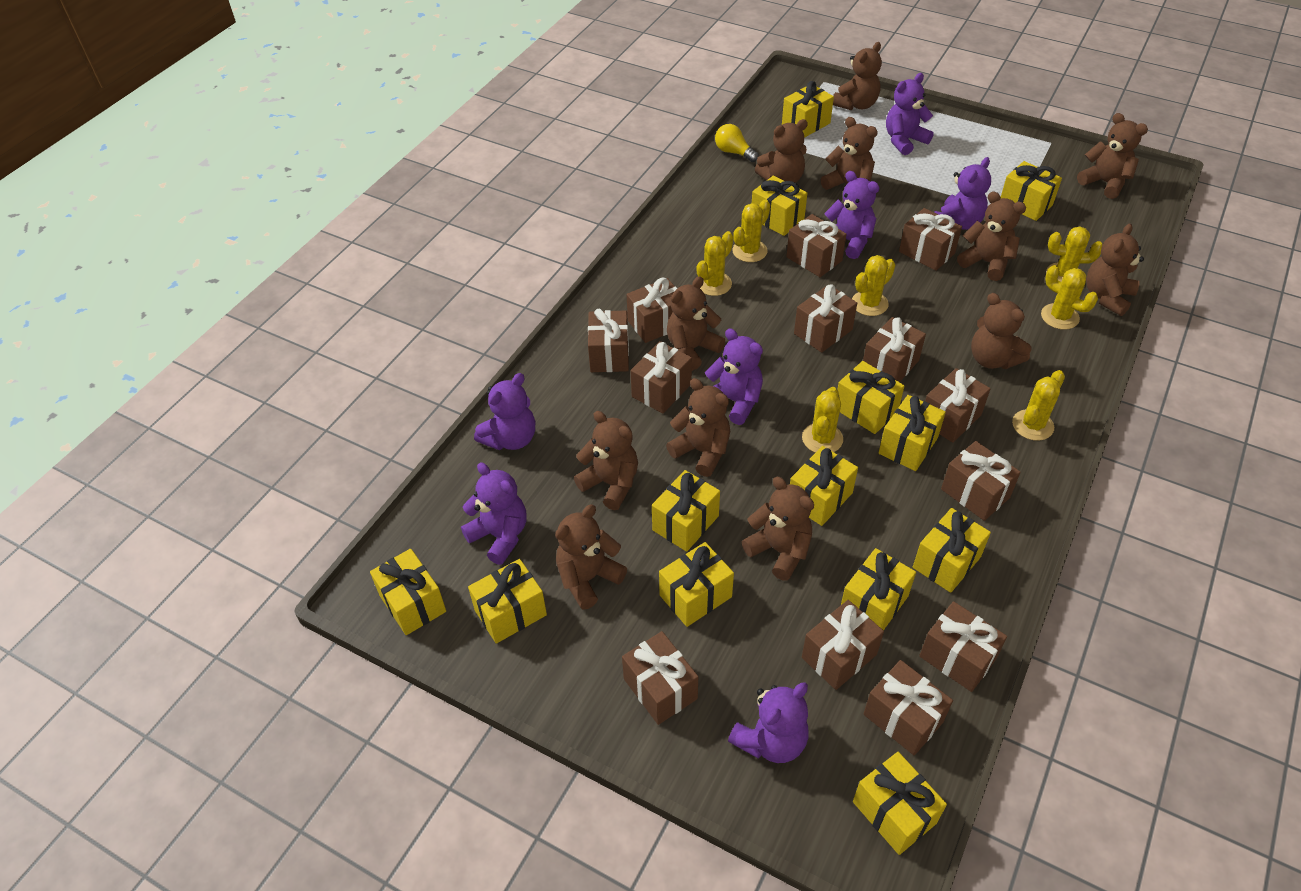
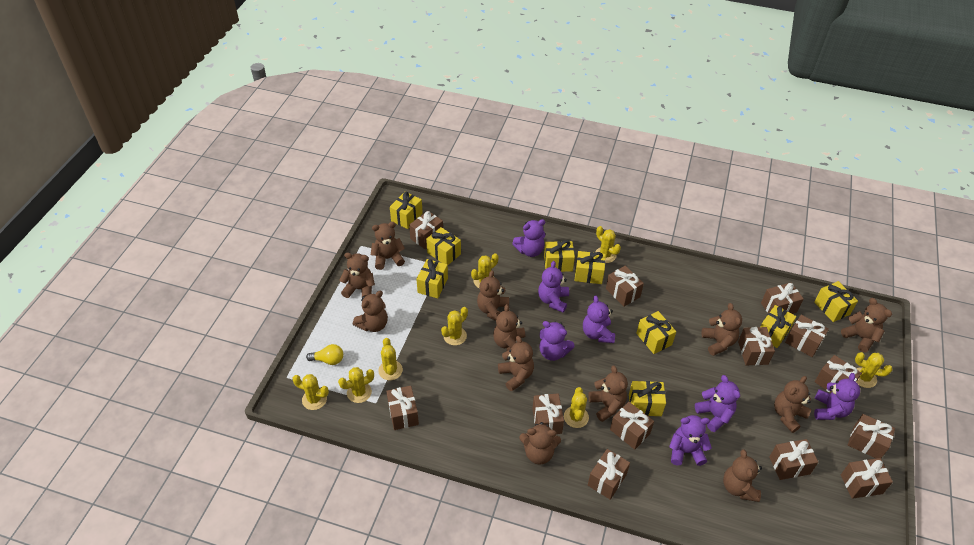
yellow cactus: [697,231,733,296] [732,199,770,262] [802,387,843,453] [852,255,895,316] [1012,370,1065,441] [1041,265,1098,330] [1046,226,1102,282] = 7 -> [292,374,329,410] [338,367,374,403] [378,338,403,380] [441,307,468,345] [471,253,498,289] [564,387,589,428] [595,226,621,263] [855,352,892,388] = 8
yellow gift: [370,549,446,635] [468,559,547,644] [652,470,720,552] [659,542,734,627] [752,176,807,236] [782,81,834,138] [790,446,858,526] [837,361,904,434] [841,548,916,631] [853,752,947,855] [879,395,946,471] [913,508,991,593] [1001,161,1062,221] = 13 -> [390,192,423,229] [416,259,448,298] [426,227,461,265] [544,240,575,272] [574,251,606,284] [629,381,666,416] [636,311,676,354] [760,305,796,348] [814,281,858,322] = 9

